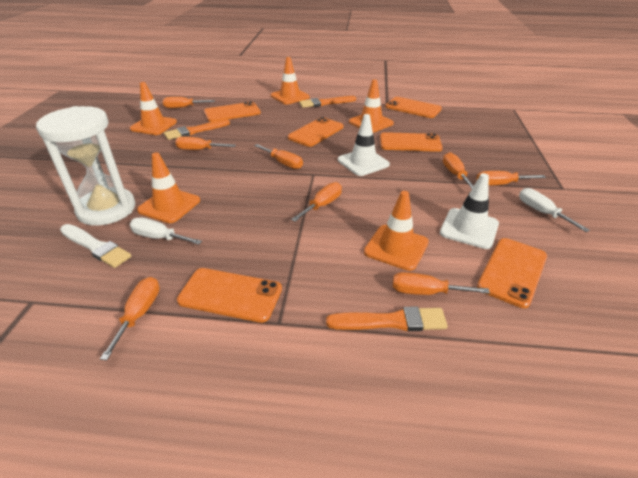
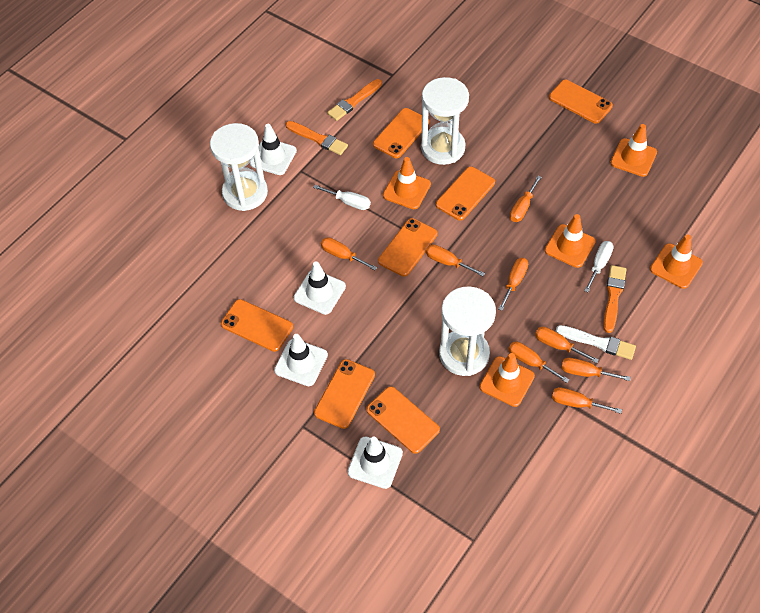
orange phone: [177,268,282,323] [204,101,261,122] [288,117,343,147] [380,132,443,152] [385,97,442,118] [477,238,547,308] = 6 -> [221,299,293,352] [314,359,375,429] [366,386,440,454] [373,108,429,158] [378,218,438,277] [436,166,495,221] [549,80,613,124] = 7
white hourglass: [36,106,136,226] = 1 -> [210,123,268,211] [421,77,469,165] [439,286,496,376] = 3
white traffic cone: [338,114,390,176] [440,173,499,249] = 2 -> [250,124,297,175] [274,334,328,386] [294,262,346,315] [347,436,403,489] = 4

